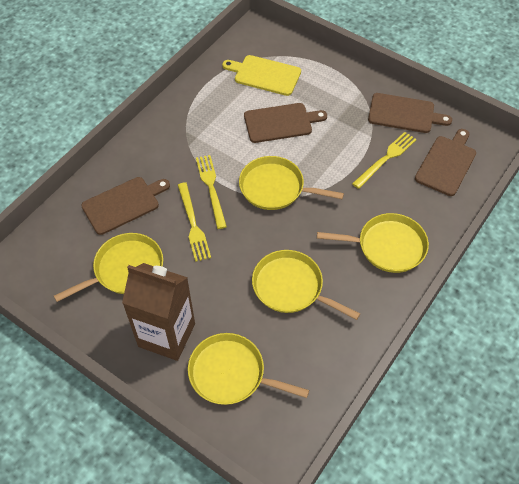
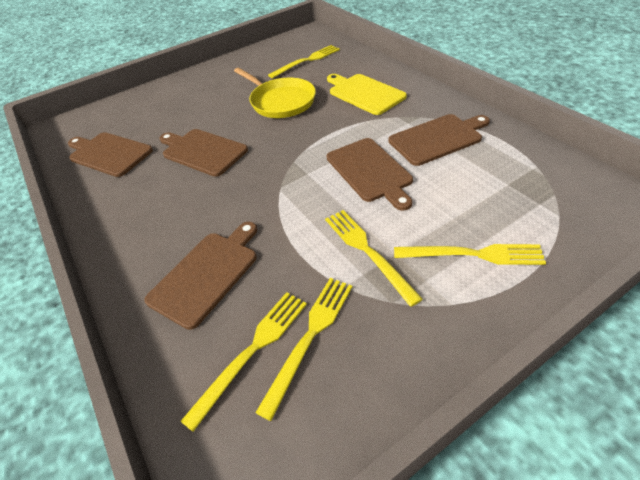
brown carton: [122,263,195,361] = 1 -> none = 0
brown cutting board: [81,177,170,235] [244,103,327,143] [368,93,452,133] [415,129,476,196] = 4 -> [68,132,153,177] [144,222,257,330] [159,129,248,177] [327,138,413,210] [388,114,490,166] = 5
yellow fork: [178,182,211,262] [196,155,227,229] [352,132,417,189] = 3 -> [180,292,307,432] [255,278,352,421] [268,45,340,78] [325,210,423,307] [394,244,546,265] = 5
yellow pan: [54,233,163,302] [188,333,309,405] [239,156,344,210] [252,250,360,320] [317,213,429,273] = 5 -> [234,68,316,118] = 1

